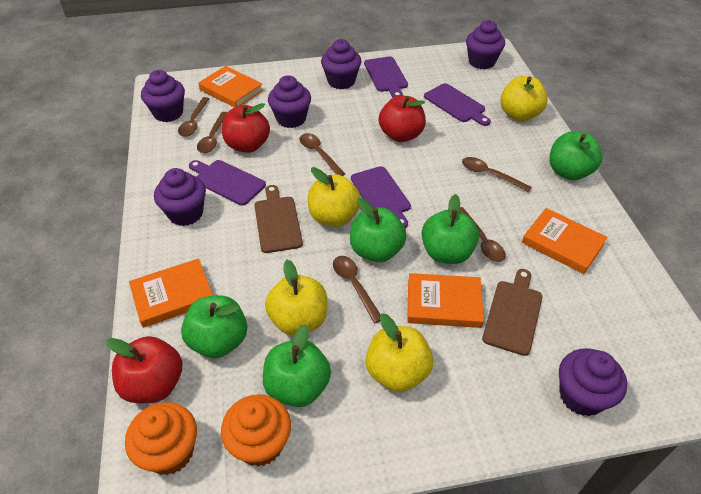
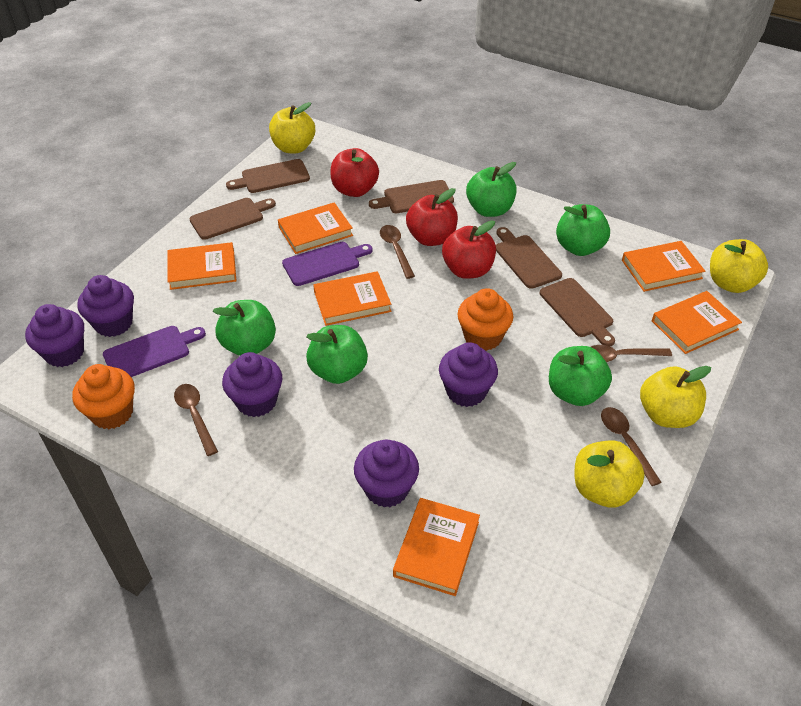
brown cutting board: [254,185,303,253] [482,269,542,356] = 2 -> [189,198,276,240] [226,159,310,193] [369,180,454,213] [496,227,562,289] [540,278,615,346] = 5
brown spoon: [178,97,209,137] [197,112,228,153] [300,133,345,176] [333,256,381,323] [460,207,506,262] [462,157,532,192] = 6 -> [174,384,218,456] [380,225,415,279] [591,345,672,362] [601,407,662,486] = 4
orange book: [129,258,213,328] [198,66,263,108] [407,273,484,328] [522,208,608,274] = 4 -> [168,242,236,290] [278,202,353,254] [313,271,391,326] [393,498,480,596] [622,241,705,292] [652,291,742,354] = 6
purple cupcake: [141,70,185,122] [154,168,206,226] [268,75,311,128] [321,39,361,89] [466,20,505,69] [559,348,627,416] = 6 -> [25,304,84,367] [77,275,134,337] [222,352,282,417] [354,440,419,508] [439,342,498,407] = 5
purple cutting board: [189,160,266,206] [351,166,411,228] [364,56,408,98] [424,83,491,126] = 4 -> [103,326,206,377] [282,242,373,286] = 2

